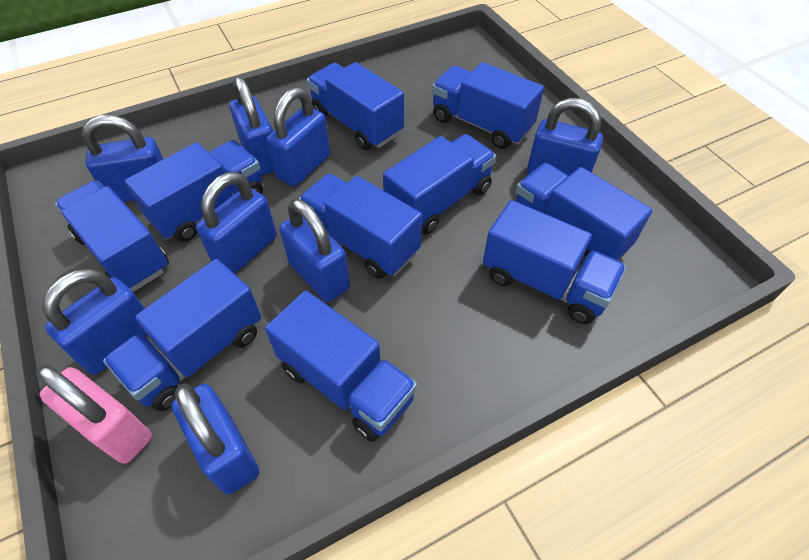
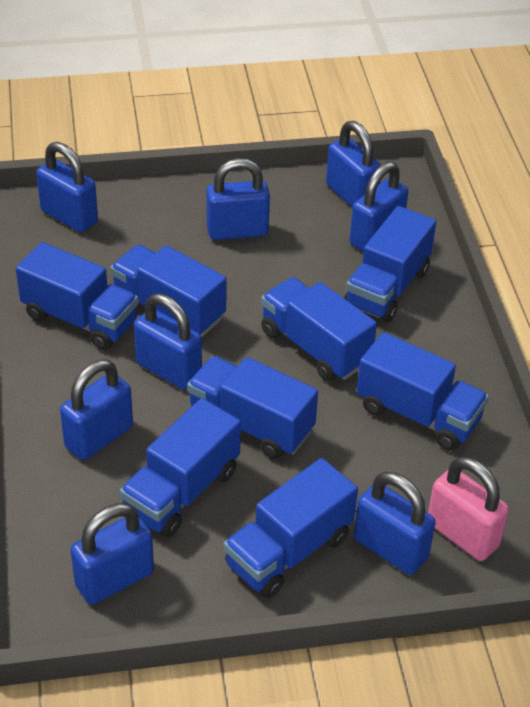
blue truck: [55,181,169,292] [103,259,261,411] [125,140,263,242] [265,291,417,442] [299,174,422,279] [307,62,404,150] [383,134,496,235] [432,62,544,149] [483,200,627,324] [516,163,652,265] = 10 -> [16,242,139,350] [110,245,227,337] [120,398,241,538] [187,356,318,459] [224,458,358,598] [261,277,377,381] [344,206,436,322] [357,332,489,451] = 8

